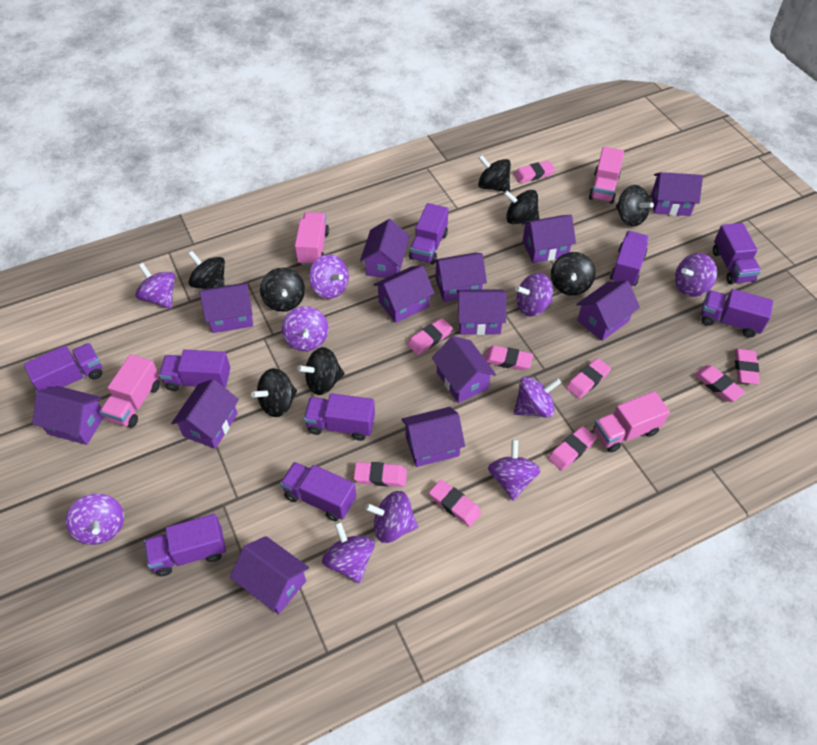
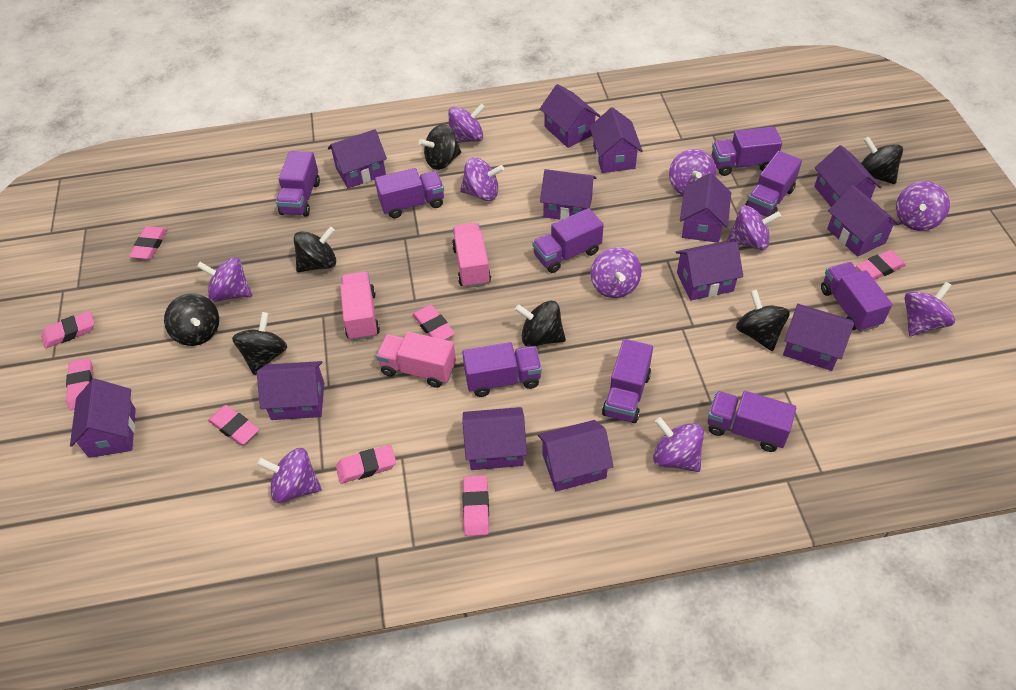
black spinning top: [188,251,225,289] [251,368,297,417] [260,267,305,312] [297,347,344,395] [478,155,511,192] [504,190,539,224] [551,252,596,296] [616,185,654,227] = 8 -> [164,293,219,346] [232,312,287,375] [294,227,336,272] [418,124,461,170] [515,301,566,347] [736,290,790,351] [861,137,903,184] = 7
pink eraser: [354,462,407,487] [407,318,453,355] [429,479,482,527] [484,345,533,371] [514,161,555,183] [548,426,597,471] [566,358,611,399] [694,365,745,402] [735,349,760,385] = 9 -> [41,311,94,348] [66,358,93,410] [129,226,167,260] [208,405,259,445] [336,445,396,484] [412,305,455,340] [463,475,489,536] [856,250,906,280] = 8
pink truck: [100,354,160,428] [295,212,329,266] [589,147,624,204] [594,391,670,453] = 4 -> [340,272,380,341] [376,332,456,388] [452,223,491,288] = 3

